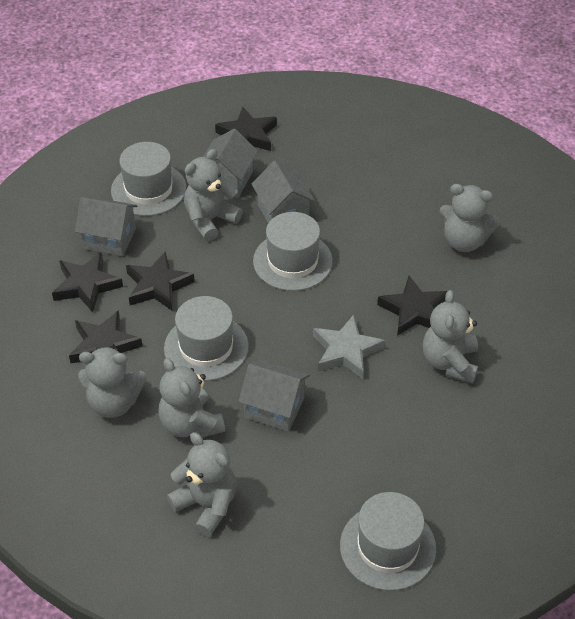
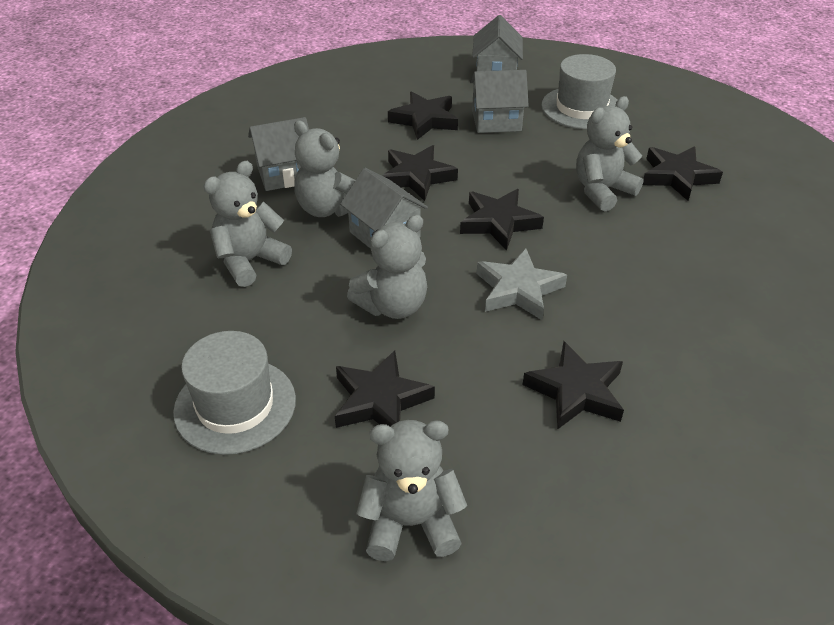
black star: [52,252,123,312] [69,310,143,363] [126,251,195,311] [215,106,277,151] [377,276,447,336] = 5 -> [335,350,435,428] [382,145,458,201] [388,91,458,140] [460,189,544,251] [523,341,624,430] [643,146,723,201] = 6
grey hat: [111,142,187,216] [164,296,249,381] [253,212,333,291] [340,492,436,591] = 4 -> [173,331,296,455] [541,54,617,129] = 2
grey teddy bear: [78,346,146,418] [159,358,225,437] [167,432,237,537] [184,149,243,241] [423,290,478,383] [439,184,500,252] = 6 -> [204,161,292,287] [294,120,355,217] [347,215,427,319] [356,420,467,561] [576,96,644,212] = 5

